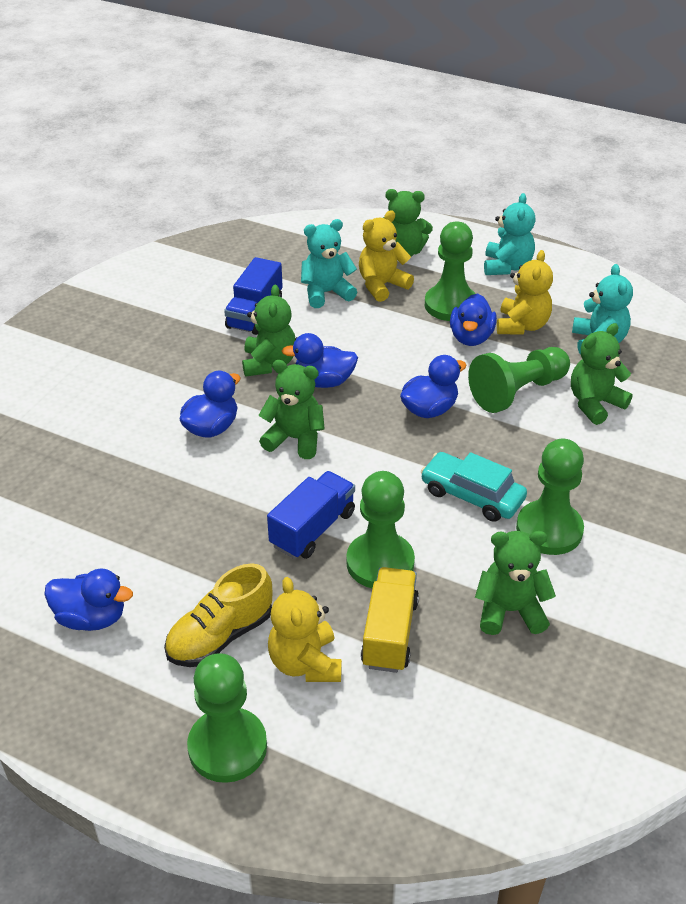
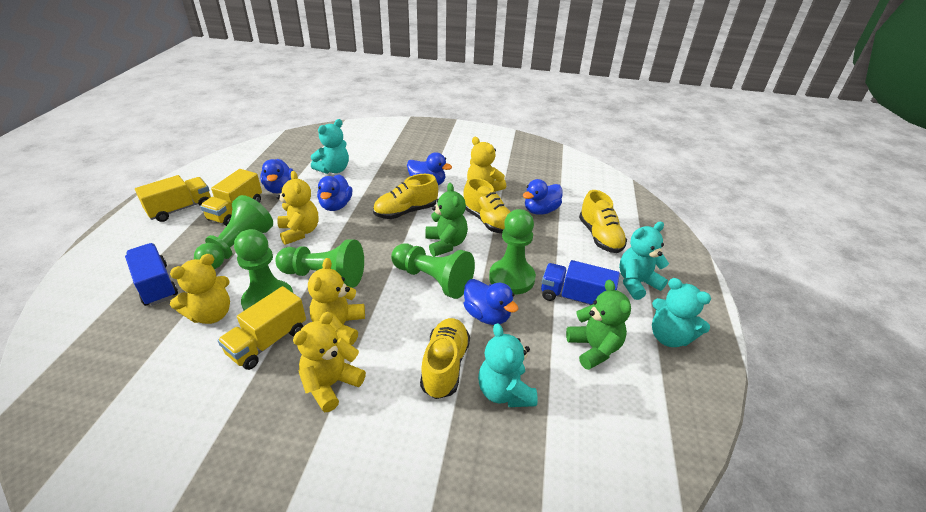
green teddy bear: [242,285,296,377] [258,360,325,459] [383,189,433,256] [475,531,556,635] [571,323,633,425] = 5 -> [425,183,468,257] [566,280,631,370] = 2
turquoise car: [421,452,527,522] = 1 -> none = 0
turquoise teddy bear: [301,219,357,308] [484,193,536,275] [572,264,633,355] = 3 -> [311,119,349,174] [478,323,538,407] [619,222,669,300] [652,278,711,347] = 4
yellow shoe: [164,563,272,667] = 1 -> [373,174,438,219] [420,318,470,399] [464,178,511,233] [579,190,627,253] = 4
yellow teddy bear: [268,577,342,682] [359,210,414,302] [497,250,553,335] = 3 -> [170,254,230,324] [276,171,319,245] [293,312,366,412] [308,258,365,345] [467,137,506,192] = 5
yellow truck: [361,567,419,673] = 1 -> [135,175,211,222] [200,169,262,226] [217,286,306,370] = 3

